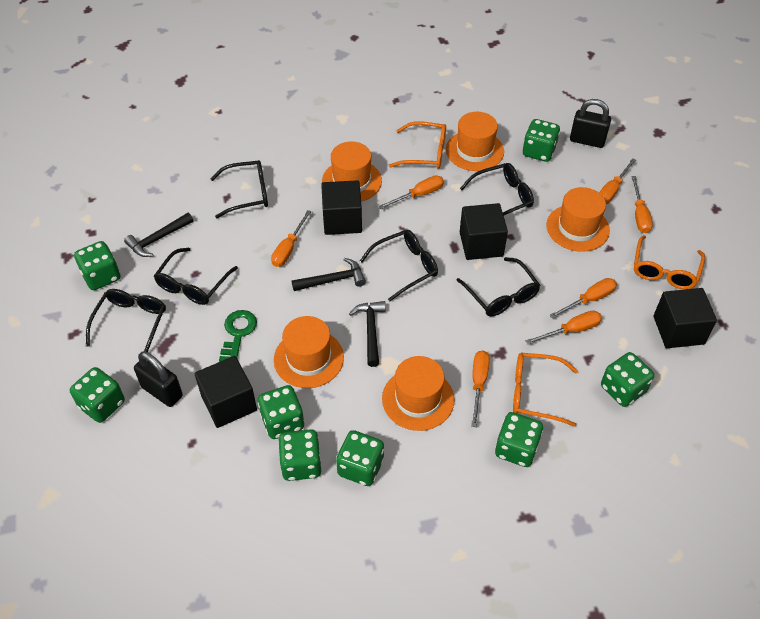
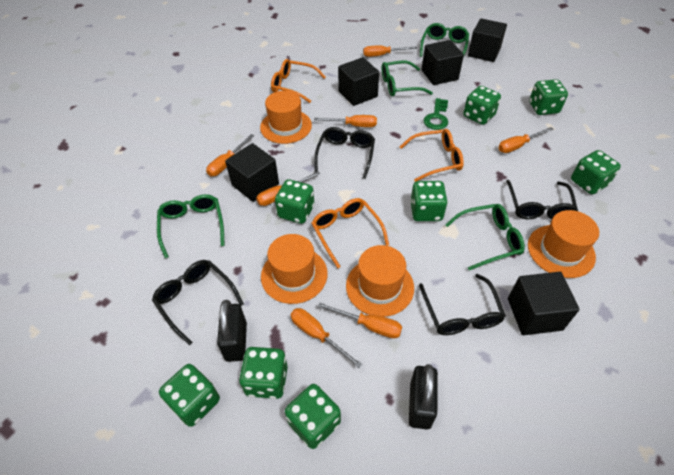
black cube: [195,356,257,428] [321,180,362,235] [460,203,508,260] [653,288,717,348] = 4 -> [225,143,279,202] [338,57,379,106] [422,40,464,85] [468,18,507,62] [508,272,580,335] = 5
black glasses: [86,289,166,352] [154,248,238,305] [210,160,268,218] [360,230,438,301] [456,257,540,316] [460,163,534,216] = 6 -> [152,260,244,345] [314,127,375,179] [419,274,506,335] [506,180,578,219] = 4
black hammer: [124,213,193,257] [292,258,366,291] [349,301,386,367] = 3 -> none = 0
green glasses: none = 0 -> [157,194,225,258] [382,61,433,97] [420,23,469,57] [445,204,525,270] = 4
orange hat: [274,316,344,388] [322,142,382,202] [382,356,455,431] [446,112,504,171] [547,187,610,252] = 5 -> [260,91,312,144] [261,234,328,304] [346,245,414,317] [528,210,599,278] = 4

